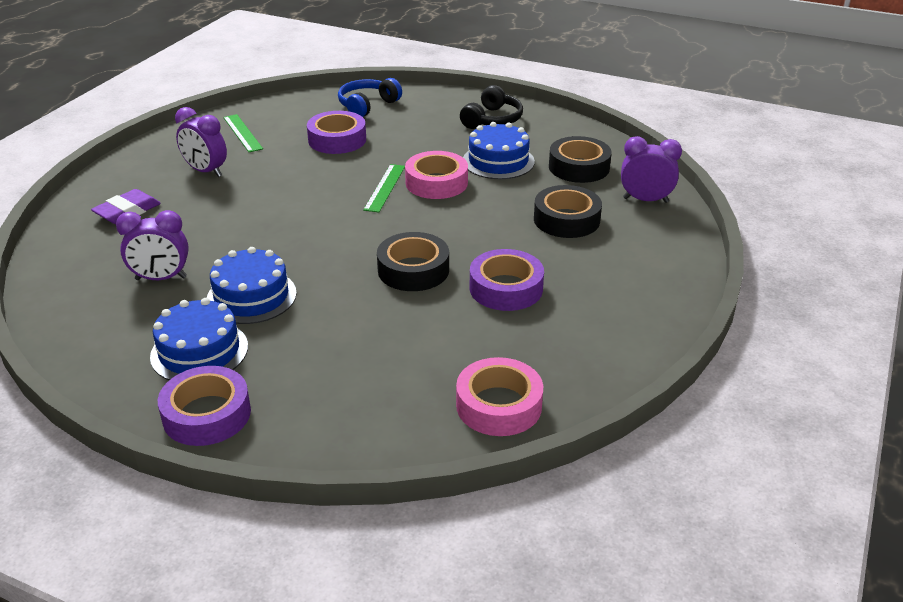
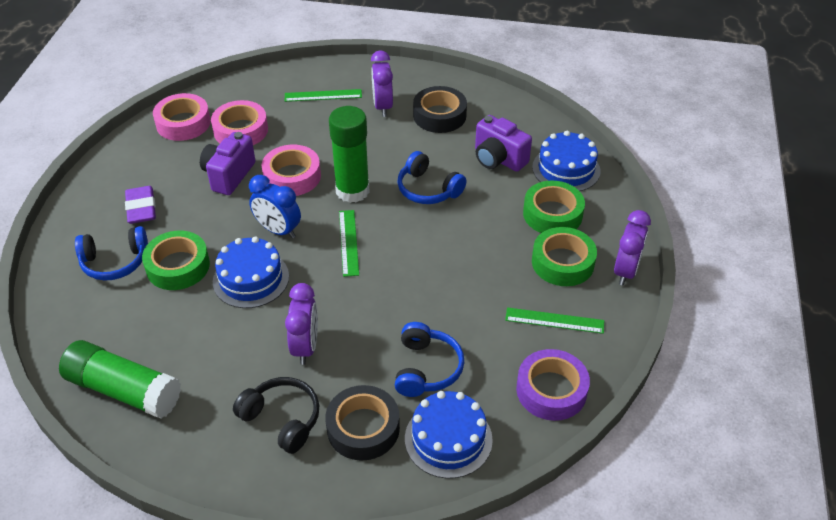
black tape: [377,232,449,291] [534,185,602,238] [549,136,612,183] = 3 -> [325,385,400,461] [413,86,467,133] = 2
blue clock: none = 0 -> [249,175,301,239] = 1
blue headphones: [338,78,402,117] = 1 -> [75,226,148,281] [395,322,464,397] [397,151,467,204] = 3
green glue stick: none = 0 -> [59,340,181,418] [329,106,370,203] = 2
green ruler: [223,114,263,152] [363,164,405,212] = 2 -> [285,89,362,102] [339,210,359,277] [505,307,604,334] = 3
green tape: none = 0 -> [142,231,210,290] [523,180,585,233] [532,227,597,286] = 3
pink tape: [405,151,468,199] [456,357,543,436] = 2 -> [153,93,211,141] [211,100,268,145] [262,145,321,196] = 3
purple camera: none = 0 -> [200,132,256,195] [475,115,532,172] = 2
purple tape: [158,366,251,446] [307,111,366,154] [469,249,544,311] = 3 -> [516,349,590,421] = 1

